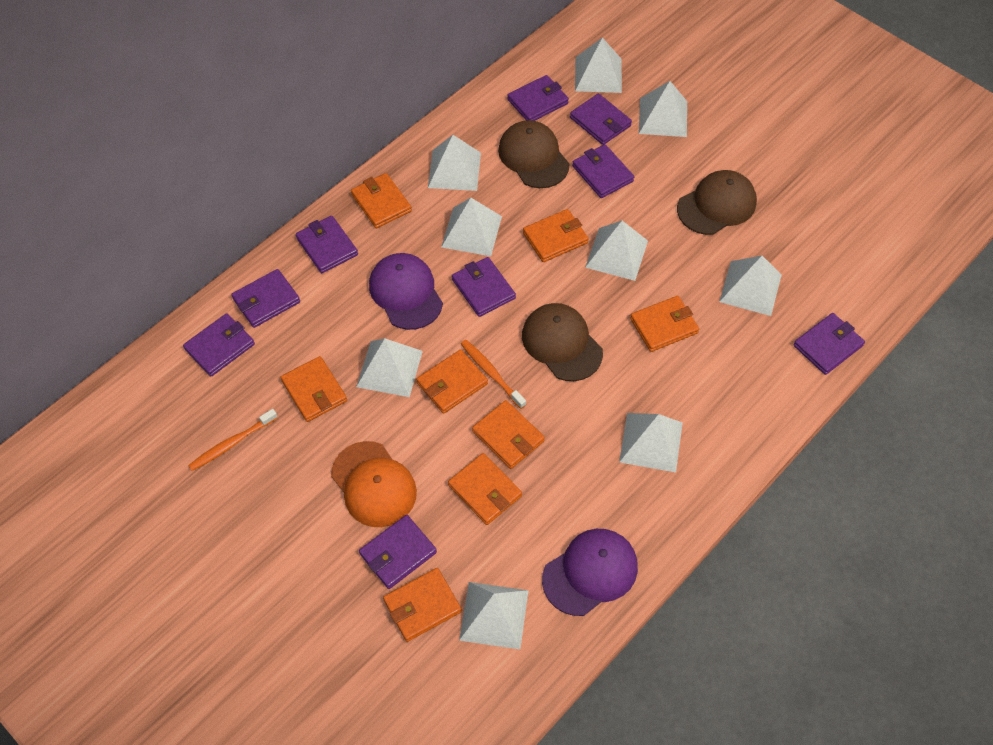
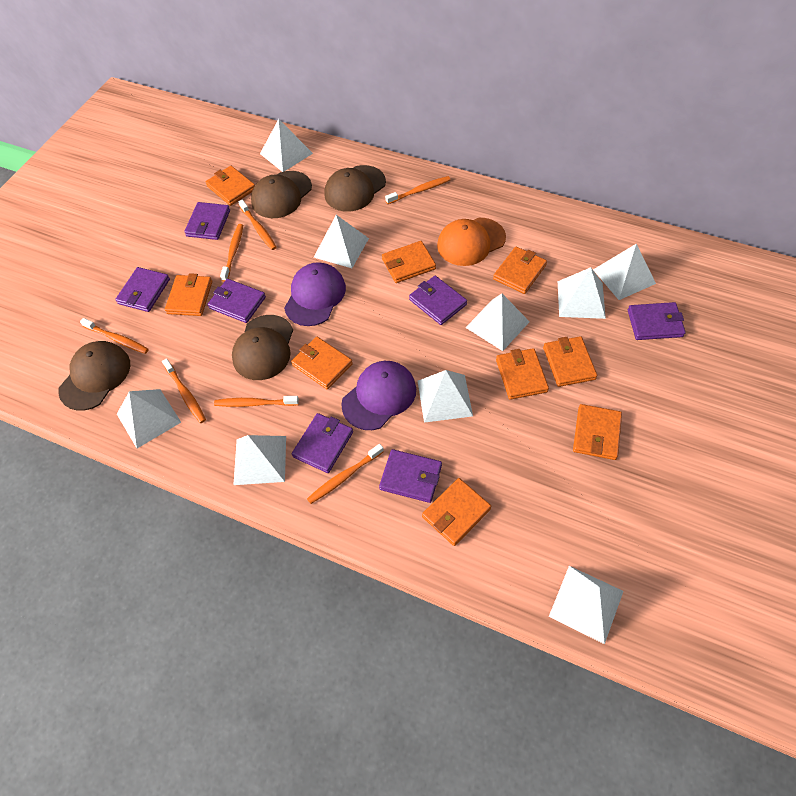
brown cap: [498,120,570,188] [522,303,603,381] [677,170,757,235] = 3 -> [58,341,130,411] [232,315,293,380] [251,171,312,218] [324,165,386,212] = 4
orange toothbrush: [188,409,278,471] [461,340,526,409] = 2 -> [80,318,149,354] [162,358,206,423] [214,396,299,407] [220,224,243,282] [238,200,277,250] [307,444,384,504] [385,176,450,204] = 7
orange wallet: [281,356,347,422] [351,173,412,228] [383,568,462,642] [416,350,488,414] [448,453,522,525] [472,400,545,469] [523,209,589,262] [630,296,699,352] = 8 -> [165,273,212,316] [206,166,255,206] [291,337,353,390] [382,241,436,283] [422,478,491,546] [493,247,547,294] [496,348,549,400] [543,336,597,387] [573,404,622,460] = 9
purple wallet: [183,313,255,376] [231,269,300,328] [296,216,358,273] [359,515,437,589] [452,257,516,317] [507,75,569,121] [570,93,632,145] [572,144,634,198] [793,313,865,375] = 9 -> [115,267,170,312] [184,202,230,240] [208,279,266,323] [292,413,353,473] [379,449,442,503] [409,276,467,325] [628,302,686,340] = 7

